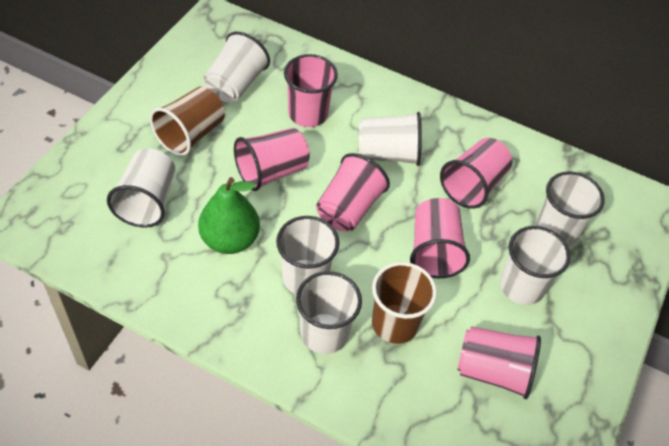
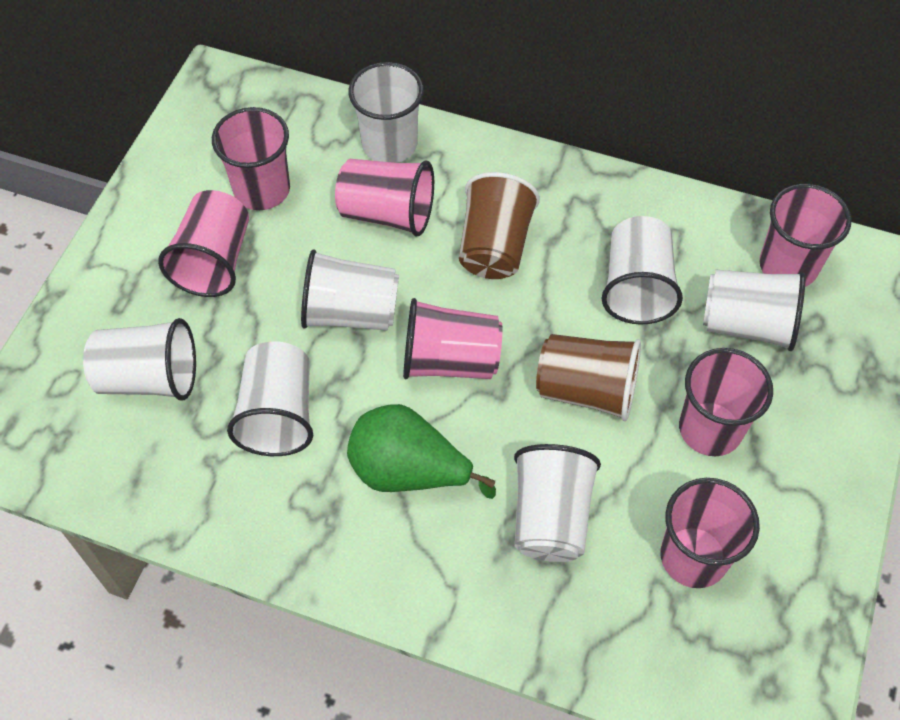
pink cup: [234,128,310,191] [284,54,338,127] [316,153,390,232] [410,198,470,278] [440,138,512,209] [457,326,541,399] = 6 -> [158,190,249,297] [212,107,290,210] [335,159,434,236] [403,298,503,379] [660,478,760,588] [679,348,773,456] [759,184,851,287] = 7

